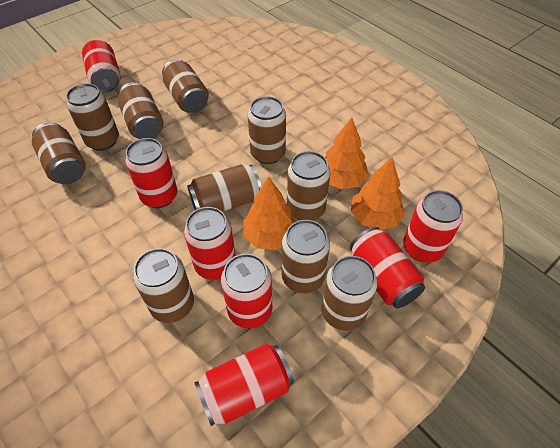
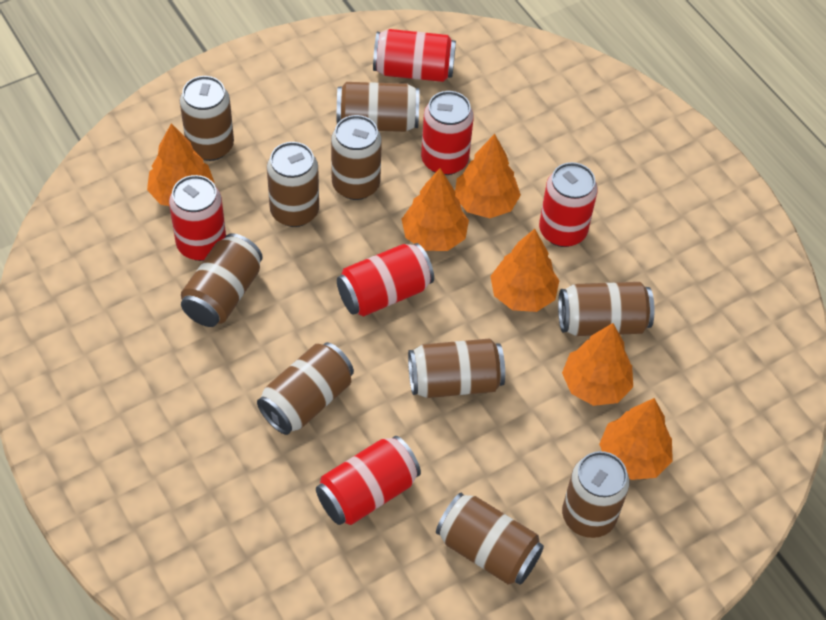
orange tree: [243,177,296,251] [325,117,369,189] [351,157,405,230] = 3 -> [147,123,214,206] [402,168,469,251] [455,134,521,218] [490,229,559,312] [562,323,633,406] [599,398,673,480] = 6
red can: [82,40,121,93] [125,138,177,208] [184,207,236,280] [194,344,294,426] [221,254,272,328] [350,227,425,309] [403,190,463,262] = 7 -> [169,175,226,261] [316,436,421,525] [337,243,434,316] [373,29,456,82] [421,91,474,175] [539,162,598,247] = 6

